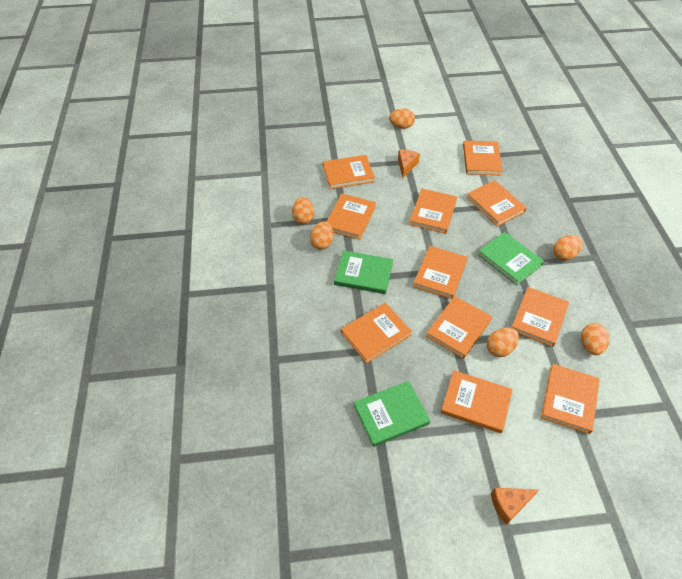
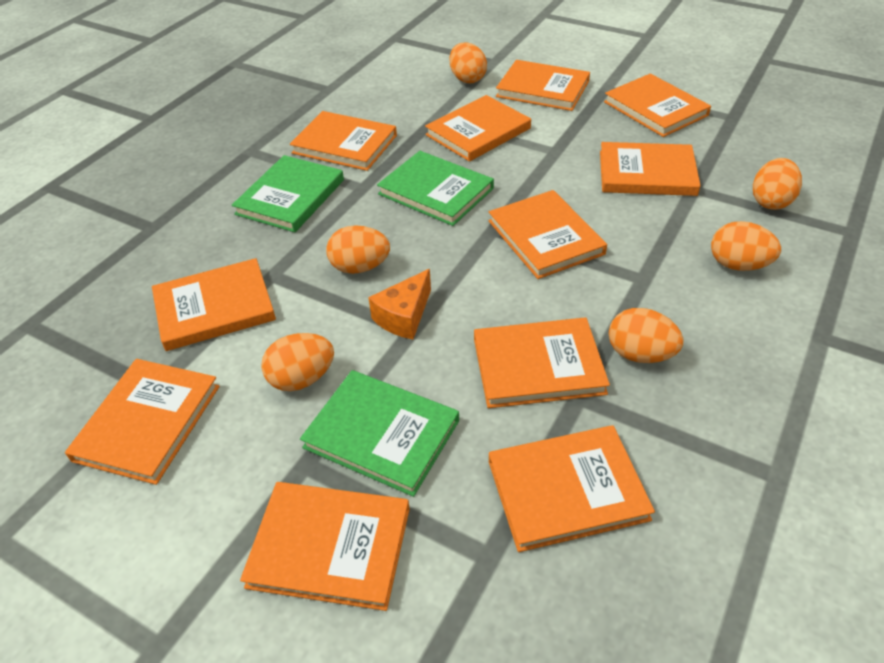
orange cheese: [398,150,420,178] [491,488,539,525] = 2 -> [368,269,431,339] = 1

